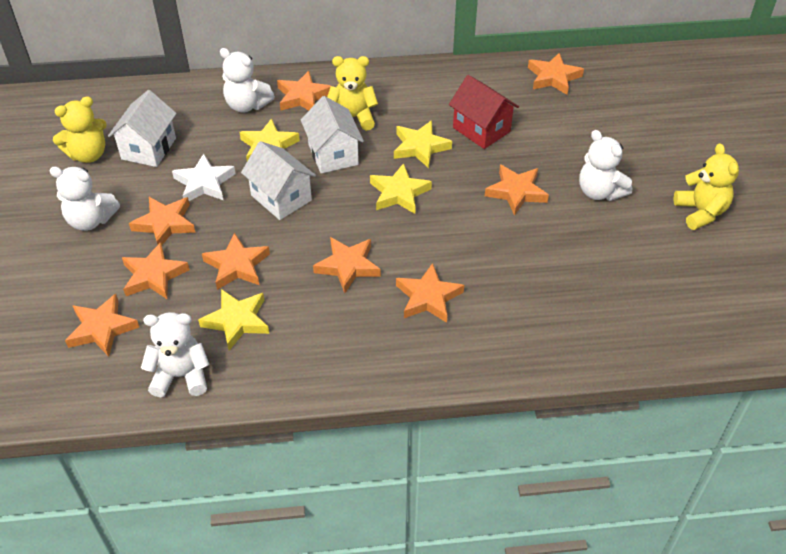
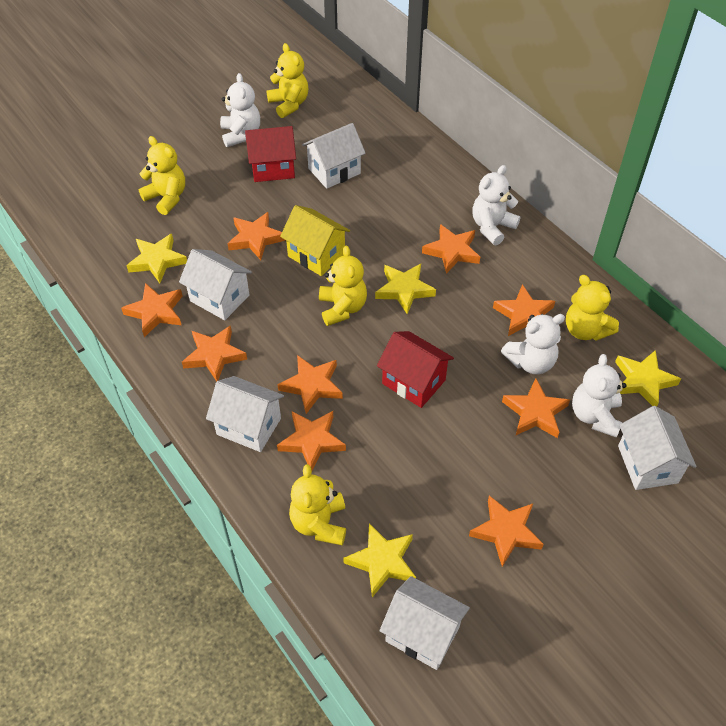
red house: [449,75,519,149] = 1 -> [245,126,296,182] [377,331,454,408] = 2
white house: [108,90,177,167] [241,141,316,220] [301,96,364,174] = 3 -> [179,249,252,320] [206,376,284,452] [302,123,366,189] [380,576,470,670] [618,406,697,490] = 5
white star: [172,154,236,201] = 1 -> none = 0
yellow house: none = 0 -> [280,205,350,276] = 1
yellow teddy bear: [53,96,107,163] [327,56,378,131] [674,143,739,230] = 3 -> [139,136,185,215] [267,43,308,118] [289,464,346,546] [319,246,367,326] [566,275,619,341] = 5

